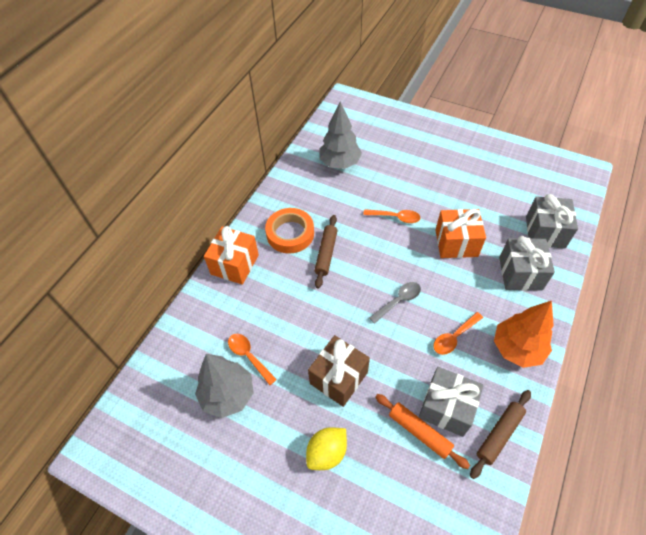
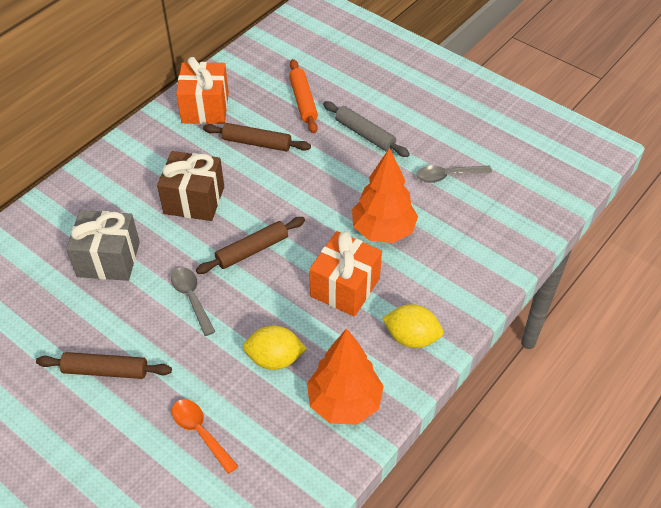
brown rolling pin: [314,215,337,288] [470,390,531,479] = 2 -> [36,352,172,379] [196,217,305,274] [203,123,311,152] = 3
grey gift: [419,367,484,437] [499,236,555,291] [526,194,578,249] = 3 -> [66,210,140,281] = 1
grey rolling pin: none = 0 -> [323,101,410,157] = 1
grey spoon: [369,282,421,324] = 1 -> [171,267,215,336] [416,165,492,183] = 2
grey tree: [195,354,253,418] [319,101,362,169] = 2 -> none = 0
orange spoon: [228,334,277,385] [363,209,420,223] [433,312,483,355] = 3 -> [172,399,238,474] = 1
orange tape: [265,208,314,253] = 1 -> none = 0
orange tree: [494,301,554,368] = 1 -> [307,328,384,425] [352,148,418,243] = 2
yellow lemon: [306,427,347,470] = 1 -> [243,326,307,370] [382,304,443,348] = 2

